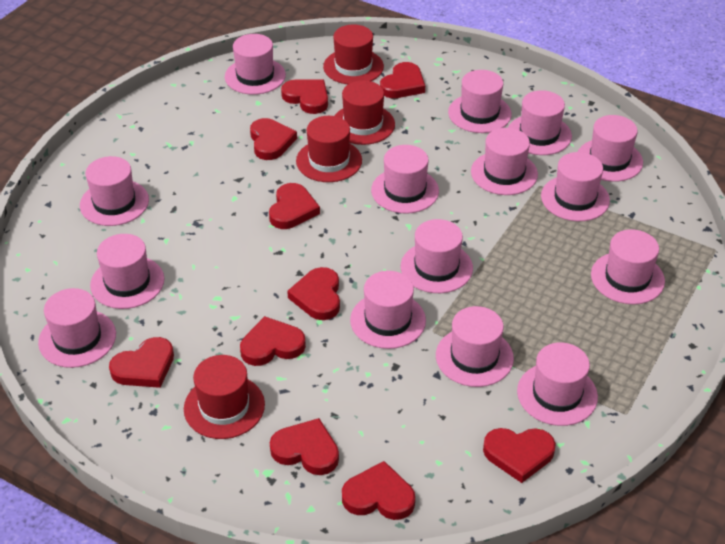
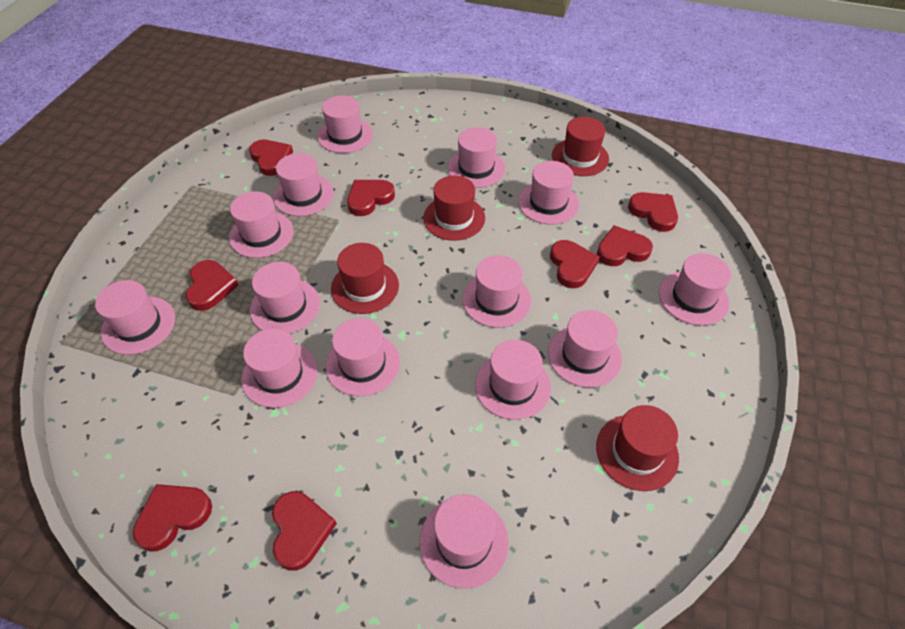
pink hat: [38,288,116,368] [80,156,149,226] [90,234,164,309] [225,34,286,95] [350,271,426,349] [371,145,439,214] [401,219,473,293] [436,306,514,387] [448,70,512,133] [471,128,538,195] [508,90,572,155] [517,343,598,426] [541,152,610,221] [578,115,643,182] [591,229,665,304] = 15 -> [95,280,175,355] [229,191,294,258] [241,329,318,408] [250,262,320,334] [273,153,334,216] [318,95,373,153] [325,318,400,396] [419,494,509,589] [447,127,505,188] [462,255,531,328] [475,340,551,420] [518,161,579,225] [548,310,622,388] [659,253,731,326] = 14
red heart: [109,337,174,388] [240,316,306,366] [250,118,297,160] [269,183,320,229] [270,418,339,475] [281,79,328,114] [287,267,340,320] [342,461,415,520] [380,62,425,98] [483,428,556,483] = 10 -> [133,484,212,551] [186,260,239,311] [249,140,293,176] [272,491,337,570] [347,180,395,216] [550,240,600,288] [597,225,653,266] [628,192,678,232] = 8

